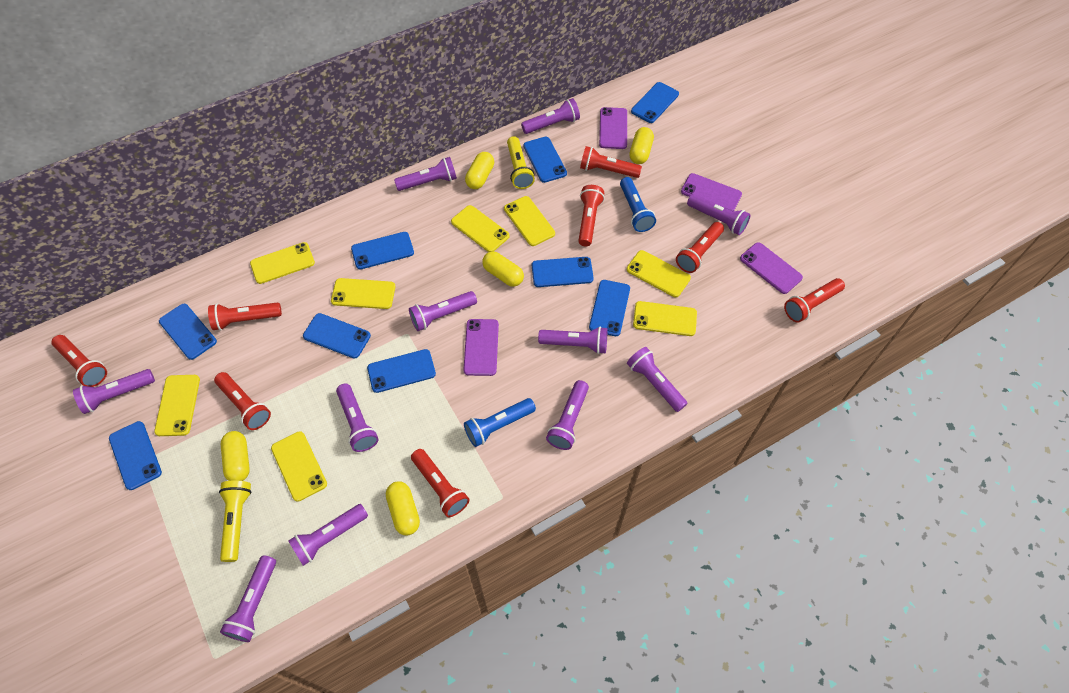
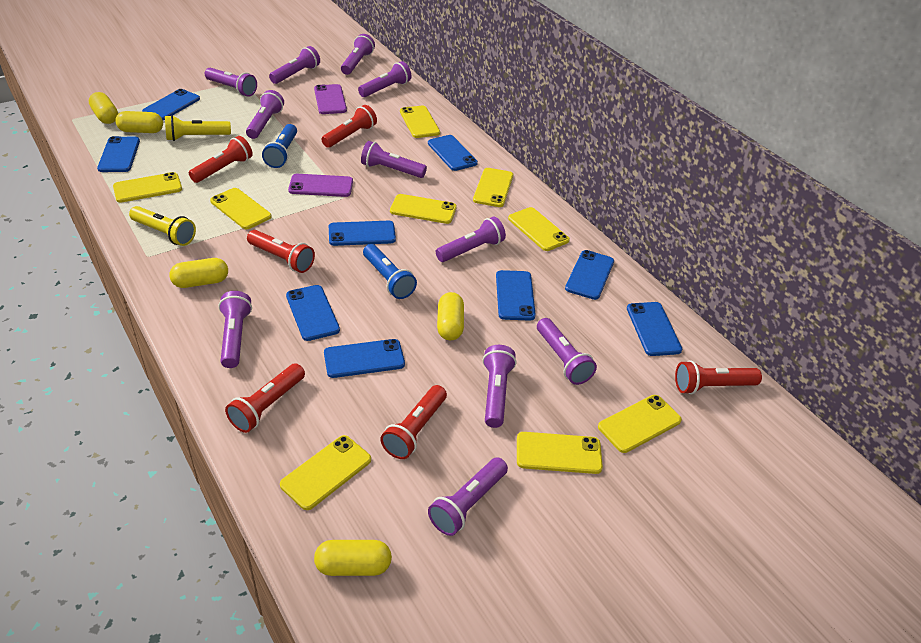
purple phone: [463,319,499,376] [599,107,627,149] [681,173,742,211] [740,242,803,294] = 4 -> [288,174,353,197] [314,84,347,114] = 2
red flashlight: [52,335,107,387] [208,302,282,330] [214,372,271,430] [411,449,469,517] [578,185,605,246] [580,146,642,178] [676,222,724,273] [784,278,845,323] = 8 -> [189,136,253,183] [225,363,305,433] [247,230,315,273] [322,105,377,148] [380,385,447,459] [675,360,762,394] = 6
yellow phone: [154,375,200,436] [250,242,315,284] [271,431,327,502] [331,278,396,309] [451,205,510,252] [504,196,555,246] [627,250,691,297] [633,301,697,336] = 8 -> [113,172,182,203] [210,188,272,229] [280,435,371,510] [390,194,457,224] [400,106,440,138] [473,168,513,207] [508,207,570,251] [517,432,603,474] [598,395,682,453] = 9

